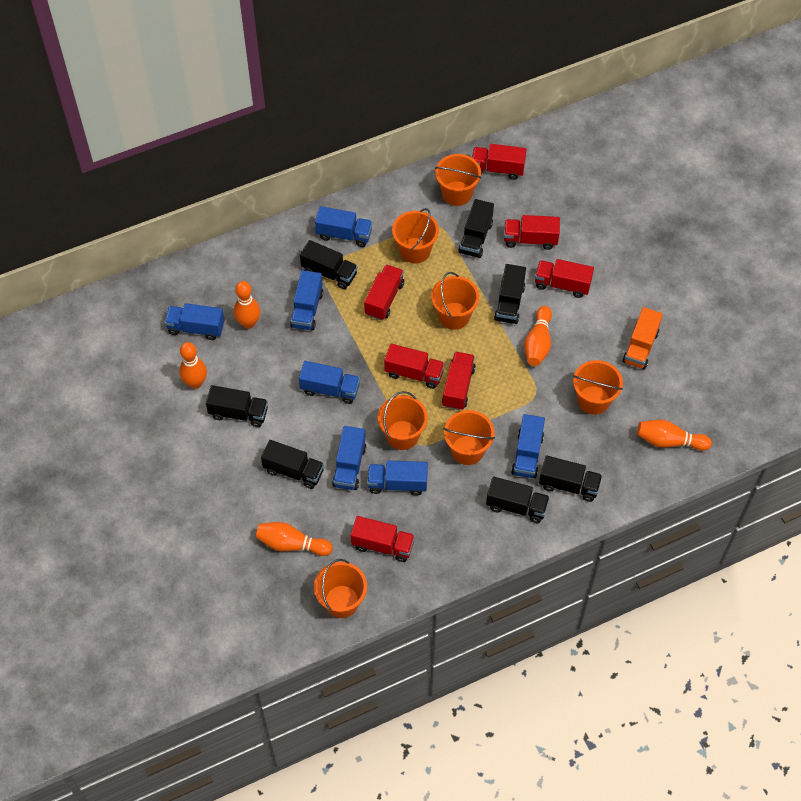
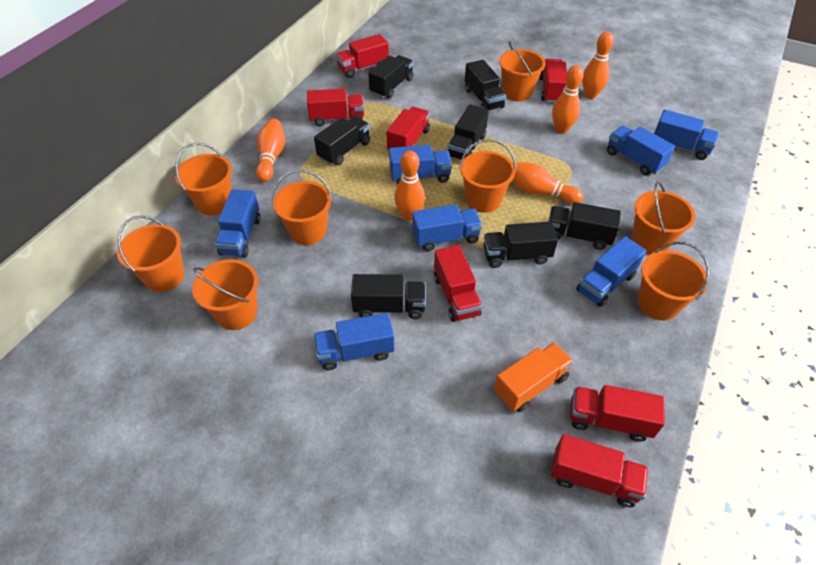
orange bucket: [314,559,367,618] [378,391,428,450] [392,208,439,264] [431,272,479,330] [435,154,481,206] [443,410,495,465] [573,360,623,415] = 7 -> [117,216,184,292] [175,143,232,216] [192,259,258,330] [272,170,332,245] [459,139,516,213] [499,41,545,101] [631,181,696,255] [638,242,709,320] = 8

